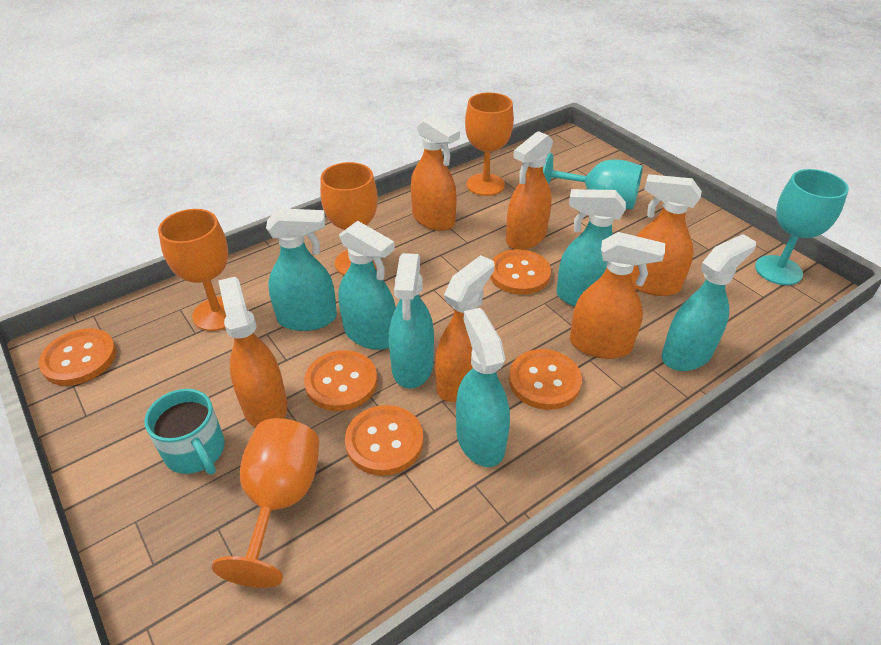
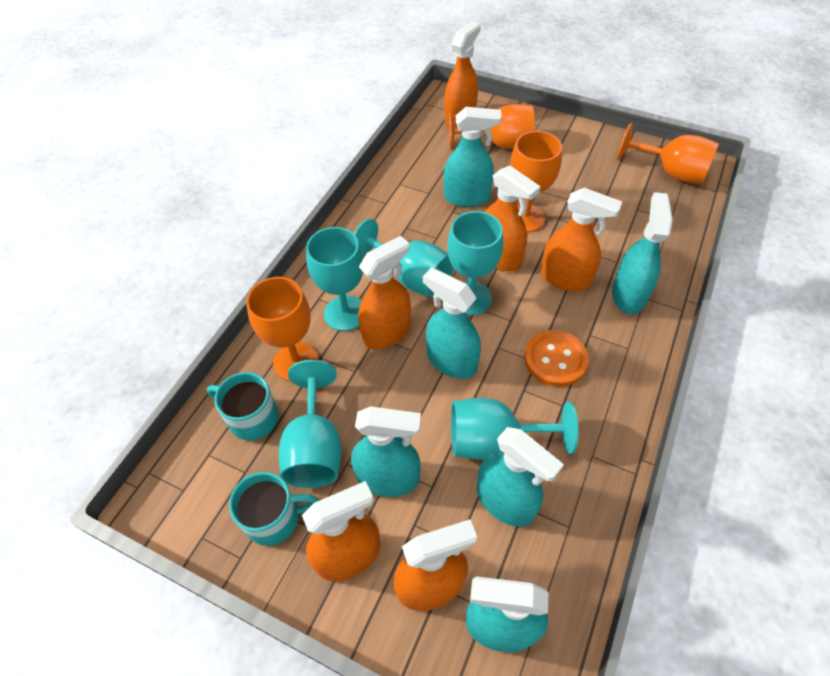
orange button: [39,328,116,386] [304,350,377,411] [345,405,423,476] [490,249,551,295] [509,349,582,410] = 5 -> [524,330,589,387] = 1
turquoise goblet: [543,153,643,209] [755,169,849,285] = 2 -> [279,360,341,488] [306,227,364,331] [354,219,454,298] [447,211,504,315] [451,398,579,459] = 5
turquoise mug: [144,389,225,475] = 1 -> [207,372,279,441] [229,472,319,546] = 2

